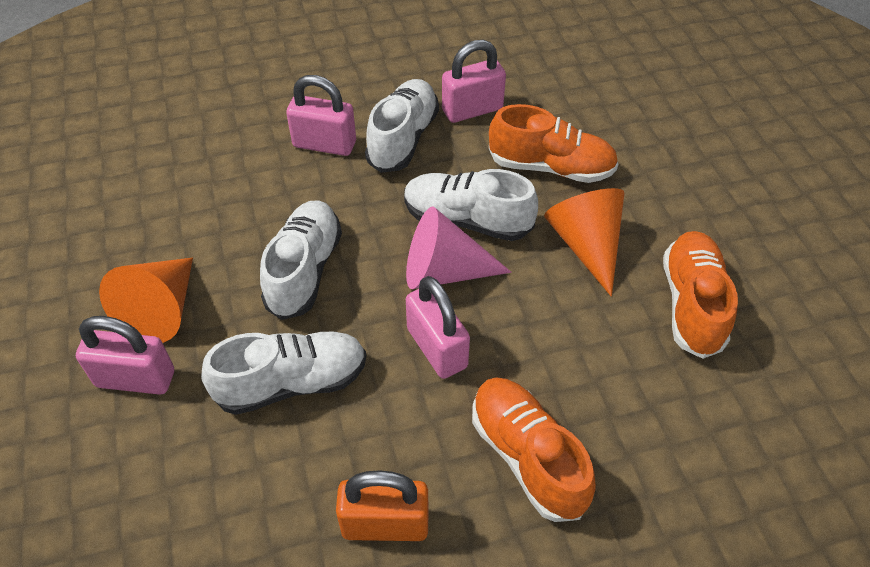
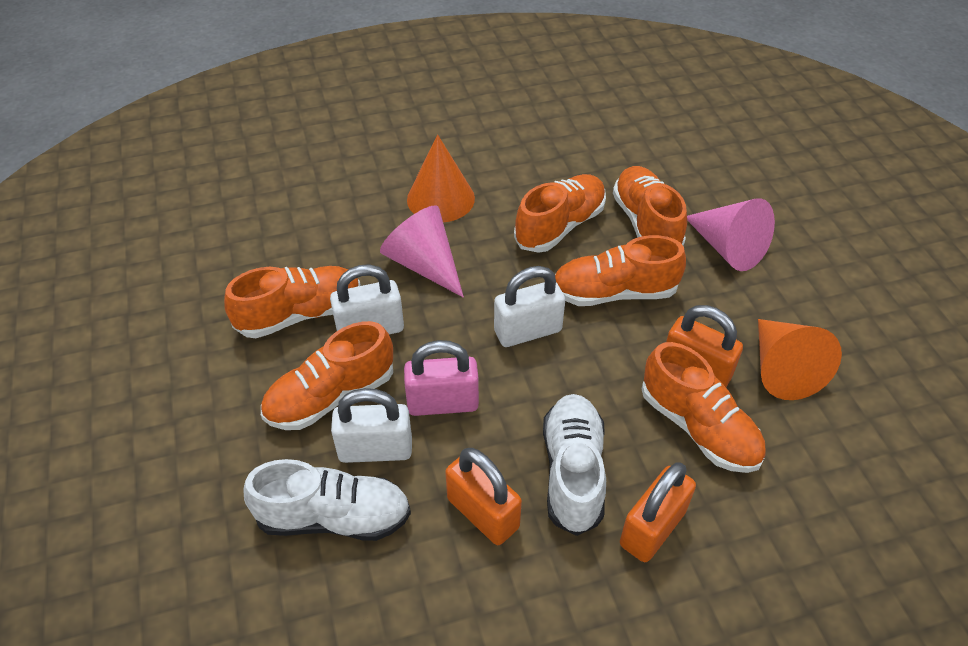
orange padlock: [336,470,429,541] = 1 -> [445,448,522,545] [620,462,696,562] [666,305,743,387] = 3
orange shoe: [472,377,596,522] [489,104,618,183] [663,231,738,359] = 3 -> [224,266,361,338] [261,321,393,430] [514,174,606,253] [555,235,686,306] [613,166,687,246] [641,342,765,473] = 6
pink cone: [406,207,512,289] = 1 -> [380,205,464,297] [687,198,775,271] = 2
pink padlock: [76,316,174,395] [286,75,356,156] [406,276,470,379] [442,40,506,123] = 4 -> [404,340,479,416] = 1
white padlock: none = 0 -> [330,264,404,335] [331,388,412,463] [494,266,565,347] = 3
white shoe: [201,332,366,415] [260,201,342,320] [365,79,439,173] [404,169,538,241] = 4 -> [243,459,411,541] [543,394,606,536] = 2

